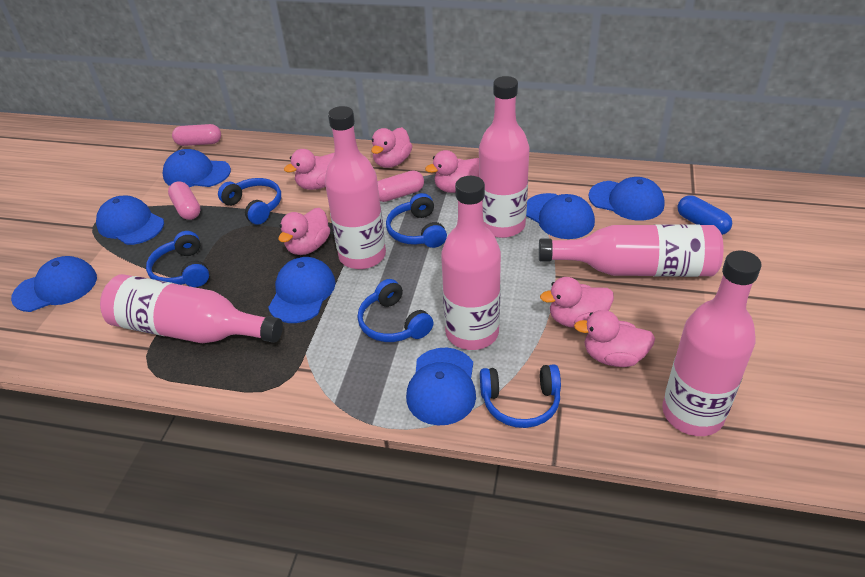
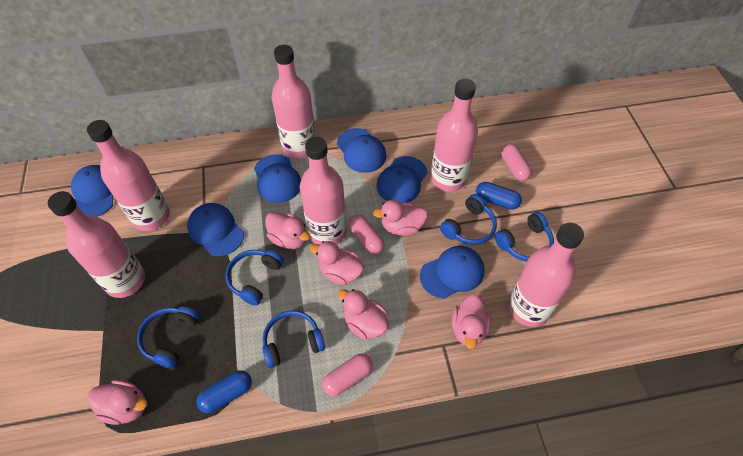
blue cap: [11,256,97,312] [96,196,164,245] [162,149,231,187] [268,257,336,323] [406,348,476,425] [526,193,595,239] [588,177,665,220] = 7 -> [71,165,113,217] [187,203,244,256] [254,154,301,203] [337,128,386,173] [376,156,427,203] [420,246,485,299] = 6
blue capsule: [677,196,732,235] = 1 -> [197,370,252,413] [476,182,522,210] = 2

